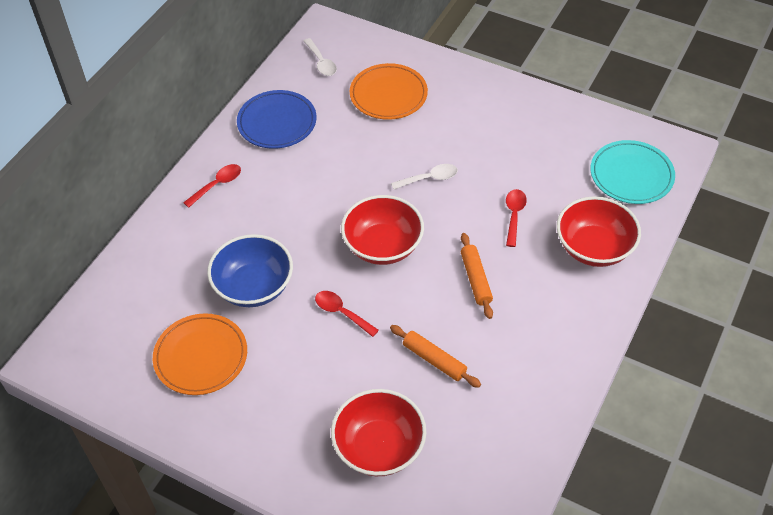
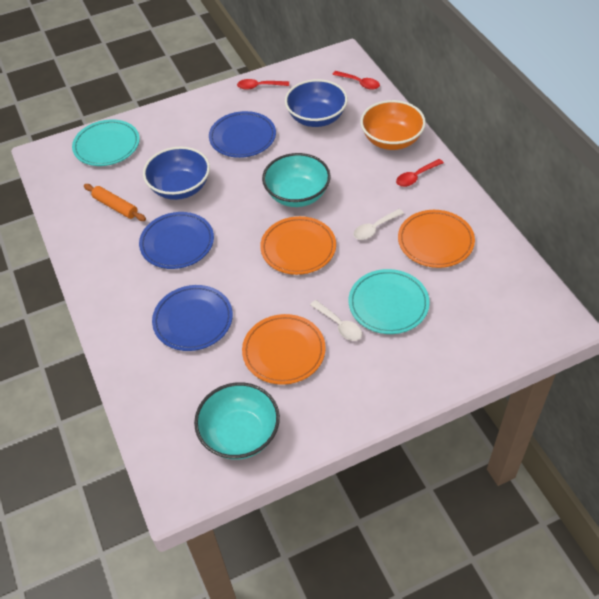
blue bowl: [207,234,293,307] = 1 -> [143,147,210,200] [285,79,348,127] = 2
blue plate: [237,90,317,149] = 1 -> [139,212,214,269] [152,285,233,351] [209,111,276,158] = 3
orange bowl: none = 0 -> [360,100,426,150] = 1
orange plate: [153,313,247,395] [350,63,428,120] = 2 -> [242,314,326,385] [260,216,336,275] [398,210,475,268] = 3
orange rolling pin: [390,325,481,388] [461,233,493,319] = 2 -> [84,184,146,221] = 1
red bowl: [331,389,426,476] [341,195,424,265] [557,196,641,267] = 3 -> none = 0
turquoise bowl: none = 0 -> [194,382,280,460] [262,153,331,207] = 2
turquoise plate: [590,140,675,204] = 1 -> [72,120,140,166] [349,269,430,334] = 2

